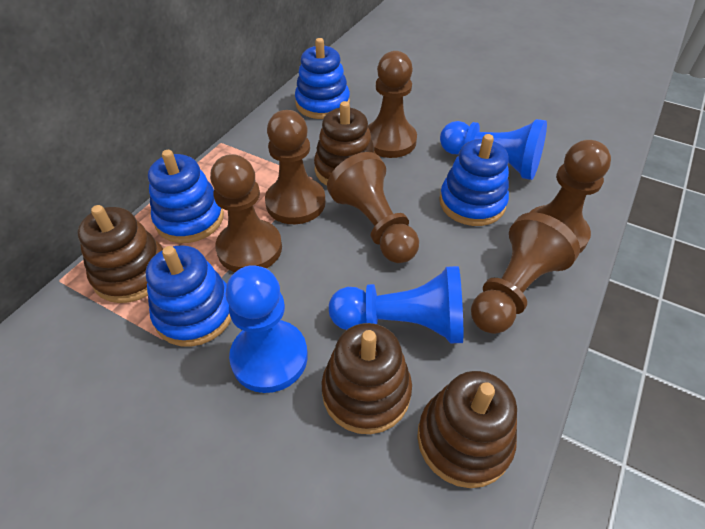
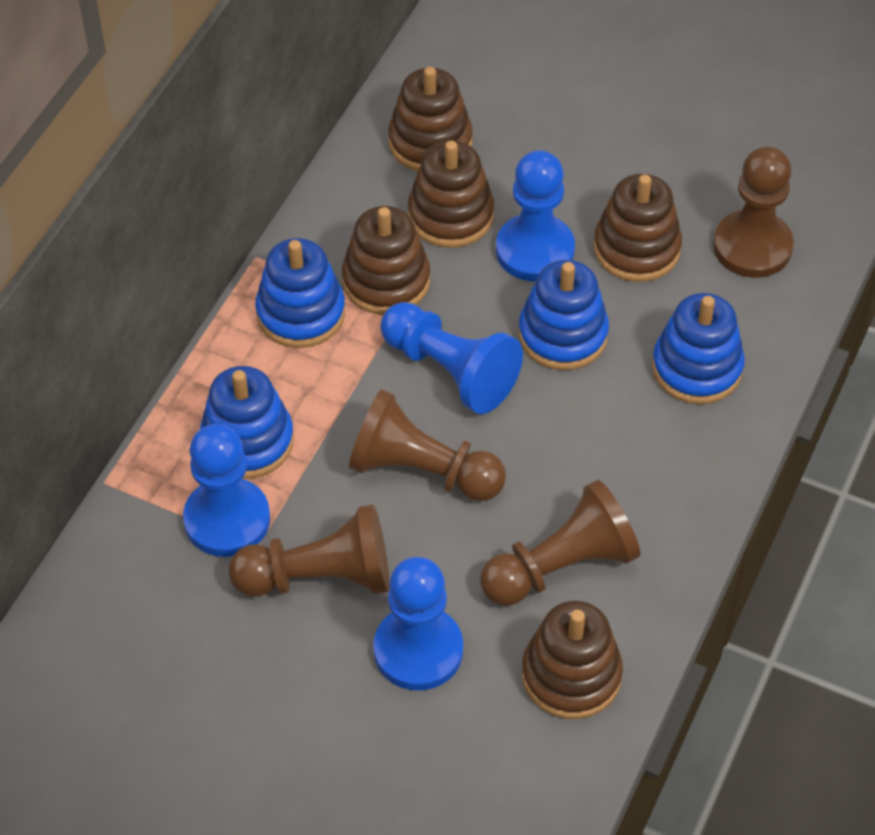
blue pawn: [226,265,308,393] [329,266,463,343] [440,119,547,180] = 3 -> [183,424,270,557] [373,557,463,691] [380,302,523,414] [496,150,575,282] = 4
brown pawn: [210,154,282,272] [265,110,326,224] [327,152,419,263] [368,51,417,158] [471,212,580,334] [529,140,611,253] = 6 -> [229,504,390,597] [349,389,506,501] [480,480,640,606] [713,147,794,278] = 4
brown stacking toy: [77,205,163,303] [314,101,376,186] [322,323,412,434] [417,371,517,488] = 4 -> [342,206,430,315] [388,67,473,171] [408,140,494,248] [522,601,623,719] [594,174,682,282] = 5

